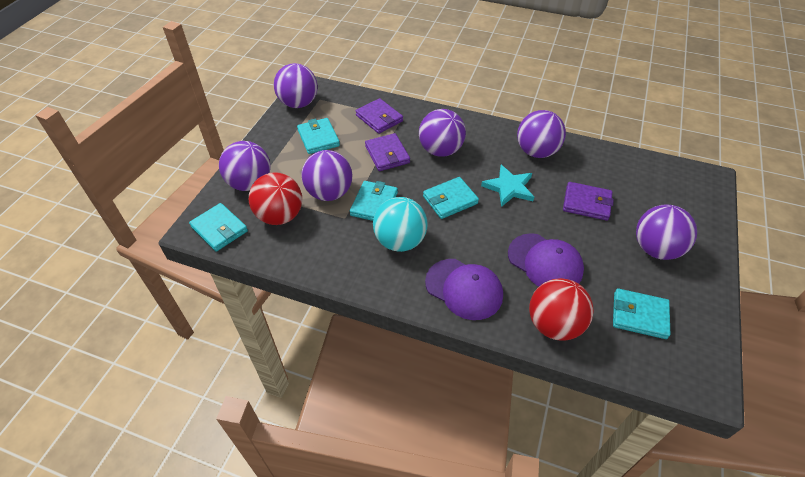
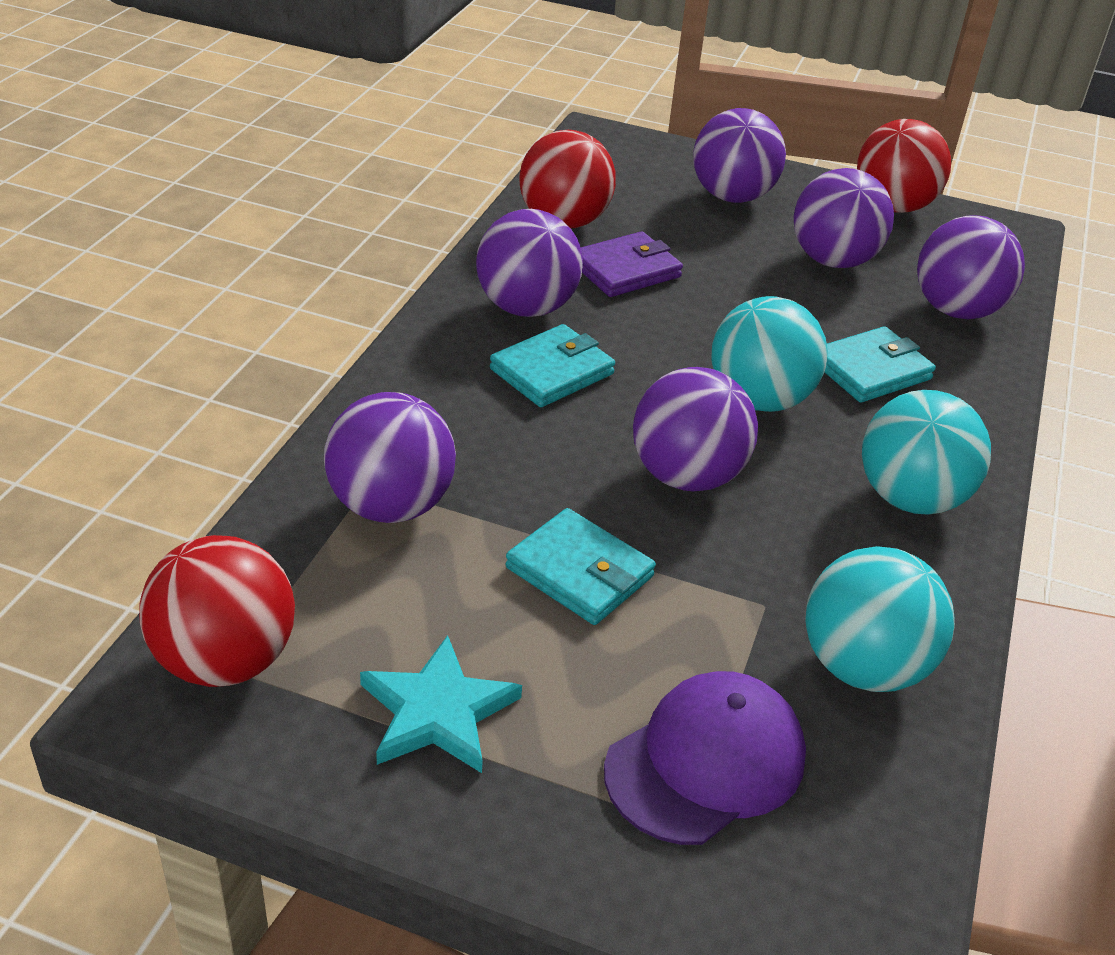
purple cap: [425,259,503,320] [508,233,584,287] = 2 -> [604,671,806,845] = 1
purple wallet: [355,98,403,134] [365,133,410,171] [563,182,614,221] = 3 -> [581,231,683,297] = 1
red ball: [249,172,302,225] [529,278,594,341] = 2 -> [139,535,295,687] [519,130,616,228] [857,119,951,213] = 3
turquoise ball: [373,197,427,252] = 1 -> [711,296,828,412] [805,546,955,692] [862,390,991,515] = 3
turquoise wallet: [189,203,248,252] [297,118,340,154] [350,181,398,221] [423,177,479,219] [613,288,670,339] = 5 -> [490,324,615,407] [506,508,656,625] [825,326,936,402] = 3

